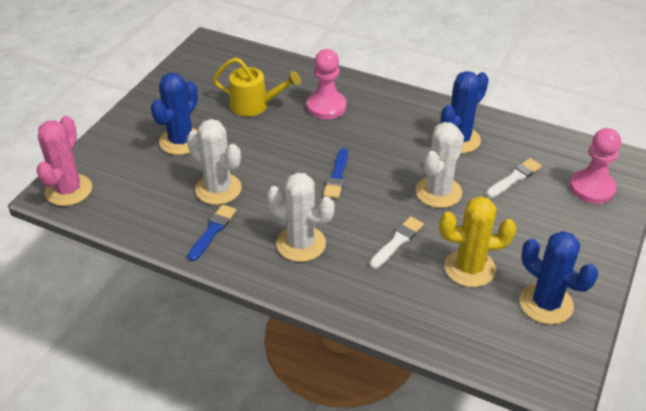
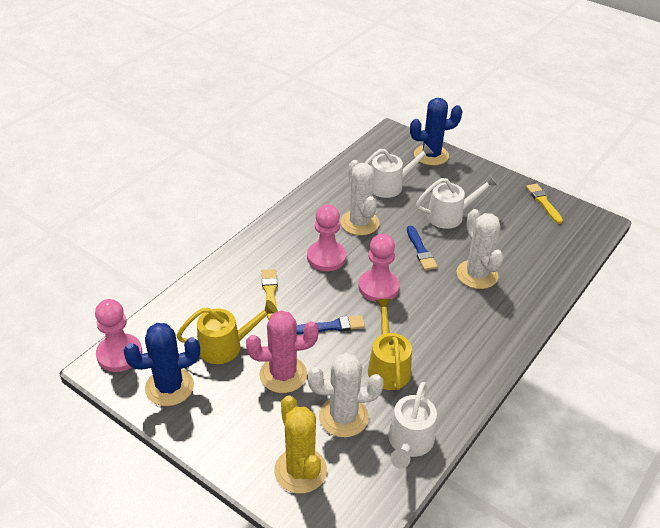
blue cactus: [151,73,198,155] [441,71,489,153] [520,231,598,324] = 3 -> [123,323,200,406] [410,98,462,166] = 2
pink pawn: [307,49,346,119] [570,128,621,204] = 2 -> [95,299,142,372] [307,204,346,271] [359,234,399,302] = 3
white brush: [370,216,424,269] [486,158,542,198] = 2 -> none = 0
white watering can: none = 0 -> [365,144,433,198] [388,382,437,469] [416,174,498,229] = 3
yellow brush: none = 0 -> [262,269,278,320] [526,184,563,224] = 2
yellow watering can: [213,57,301,116] = 1 -> [176,300,278,364] [368,299,412,390] = 2

